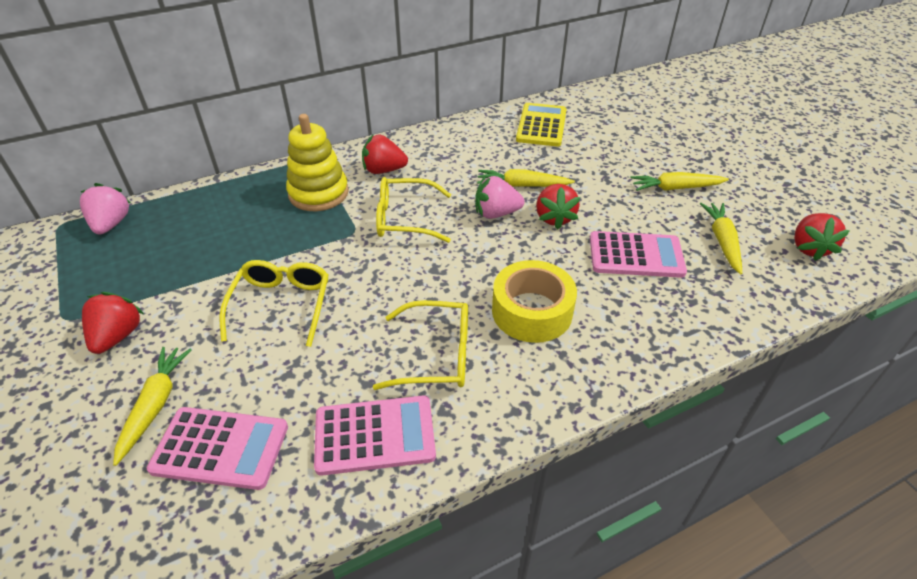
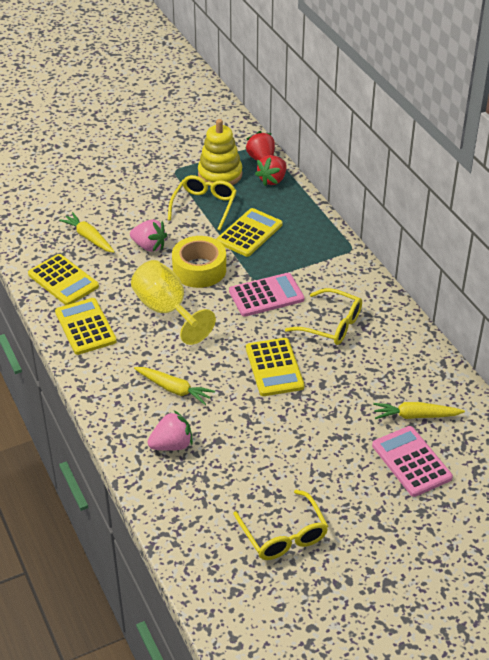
pink calculator: [147,407,288,490] [314,395,436,476] [590,231,687,278] = 3 -> [229,273,304,317] [372,426,453,497] = 2
red strawberry: [82,292,144,354] [362,134,408,174] [536,184,580,229] [794,213,850,261] = 4 -> [245,131,275,161] [255,155,287,186] = 2
yellow calculator: [516,103,567,146] = 1 -> [28,254,99,305] [55,298,117,355] [216,208,283,257] [246,338,305,396] = 4
yellow carrot: [113,347,192,466] [477,169,575,187] [630,172,729,191] [700,203,742,274] = 4 -> [59,212,115,253] [134,367,215,405] [373,402,465,419] = 3
yellow goblet: none = 0 -> [131,260,216,345] = 1

